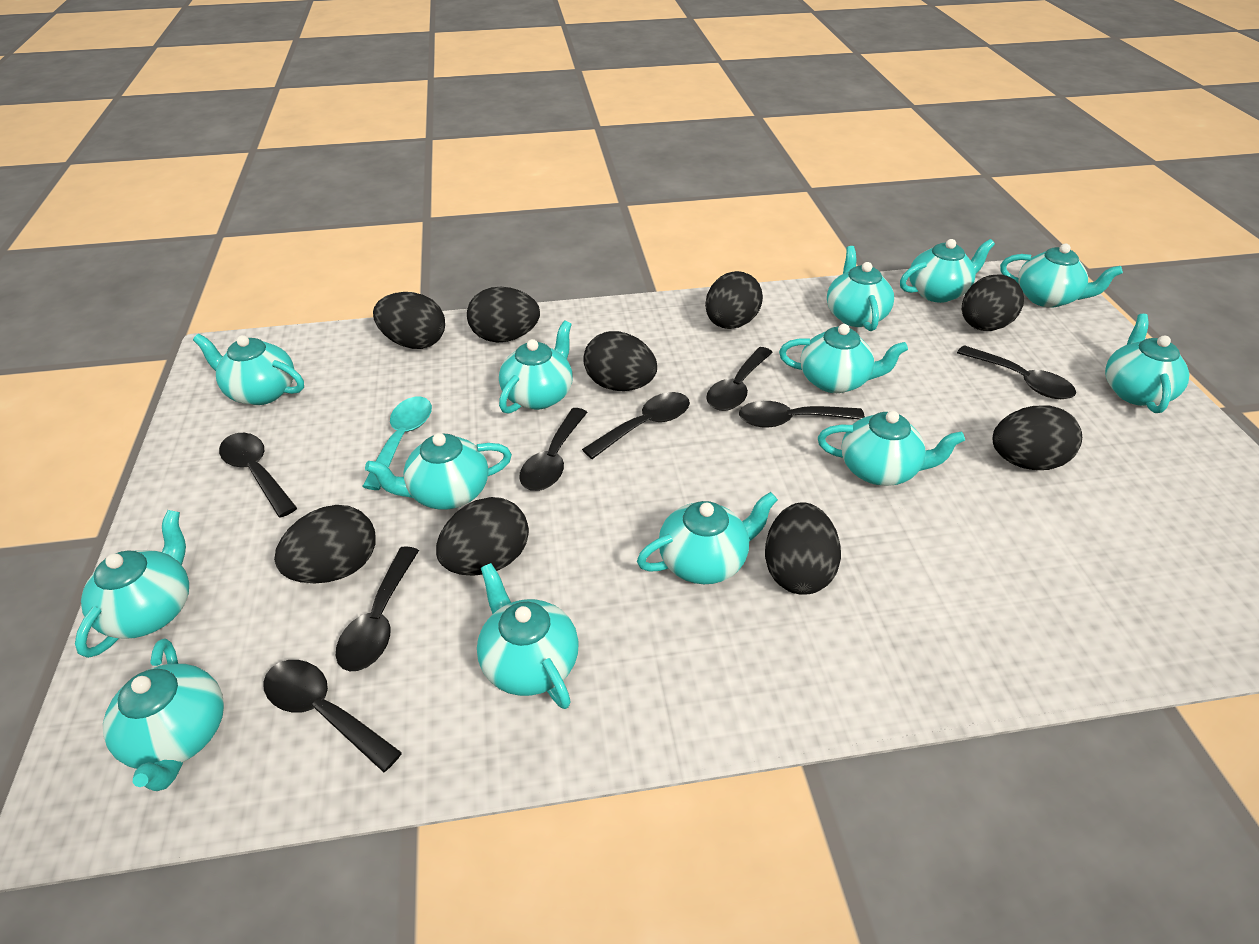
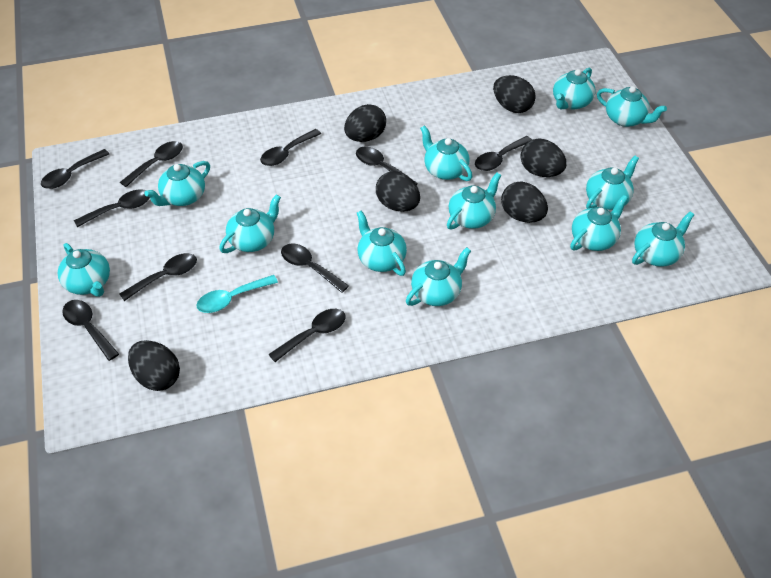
black egg: [274,505,375,583] [373,292,445,349] [436,497,529,575] [467,287,540,343] [584,331,657,391] [705,271,763,329] [765,502,841,595] [962,274,1024,331] [993,406,1082,470] = 9 -> [128,340,180,391] [344,104,386,142] [376,171,420,212] [493,75,536,113] [501,182,548,223] [520,138,567,177] = 6
black spoon: [219,433,297,517] [263,660,402,772] [336,546,419,671] [519,408,588,491] [582,392,690,459] [706,347,773,411] [739,401,865,428] [957,345,1076,399] = 8 -> [41,149,109,189] [62,300,119,361] [74,189,150,227] [120,141,183,187] [120,253,197,301] [260,129,321,166] [268,309,345,362] [281,243,349,293] [356,147,418,185] [475,136,532,171] = 10
turquoise teapot: [75,510,189,658] [103,638,224,791] [193,334,304,405] [365,433,512,509] [477,563,579,709] [499,321,572,414] [637,492,778,584] [779,324,908,393] [818,411,965,486] [827,246,894,331] [900,239,995,303] [1000,243,1123,308] [1105,314,1190,413] = 13 -> [58,243,110,297] [145,161,210,206] [219,194,281,253] [357,210,407,276] [406,247,471,306] [420,126,473,181] [447,173,501,230] [553,68,596,110] [570,195,628,251] [586,156,639,210] [597,86,667,127] [632,211,694,267] = 12

